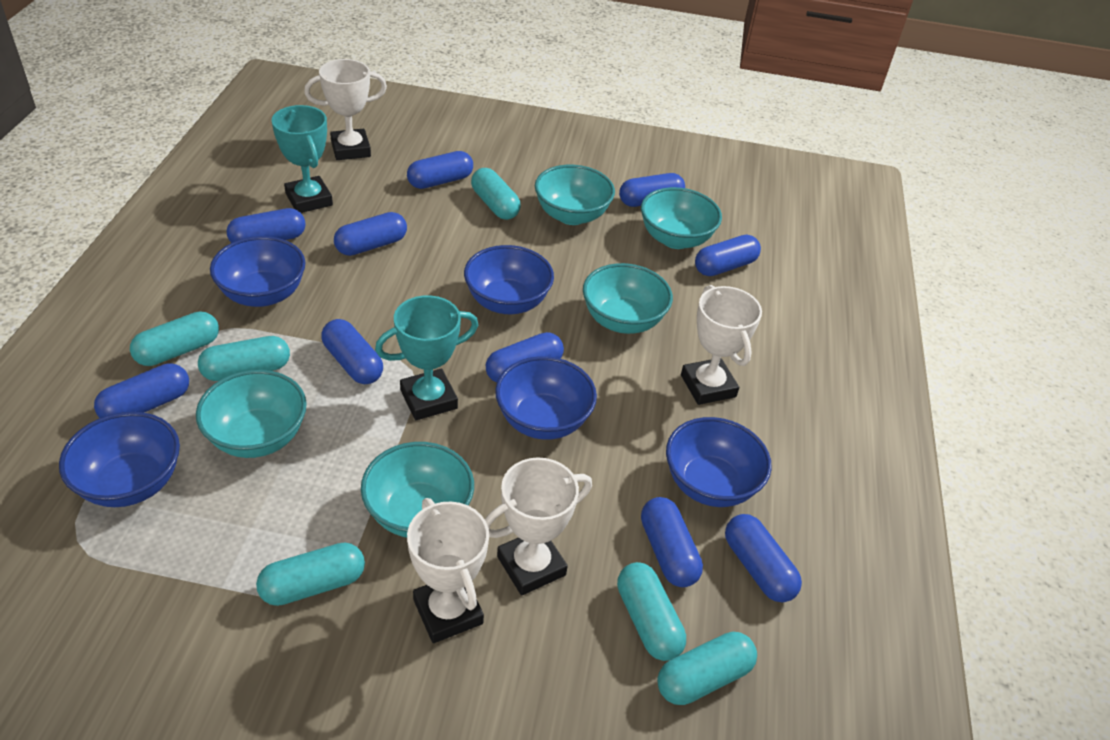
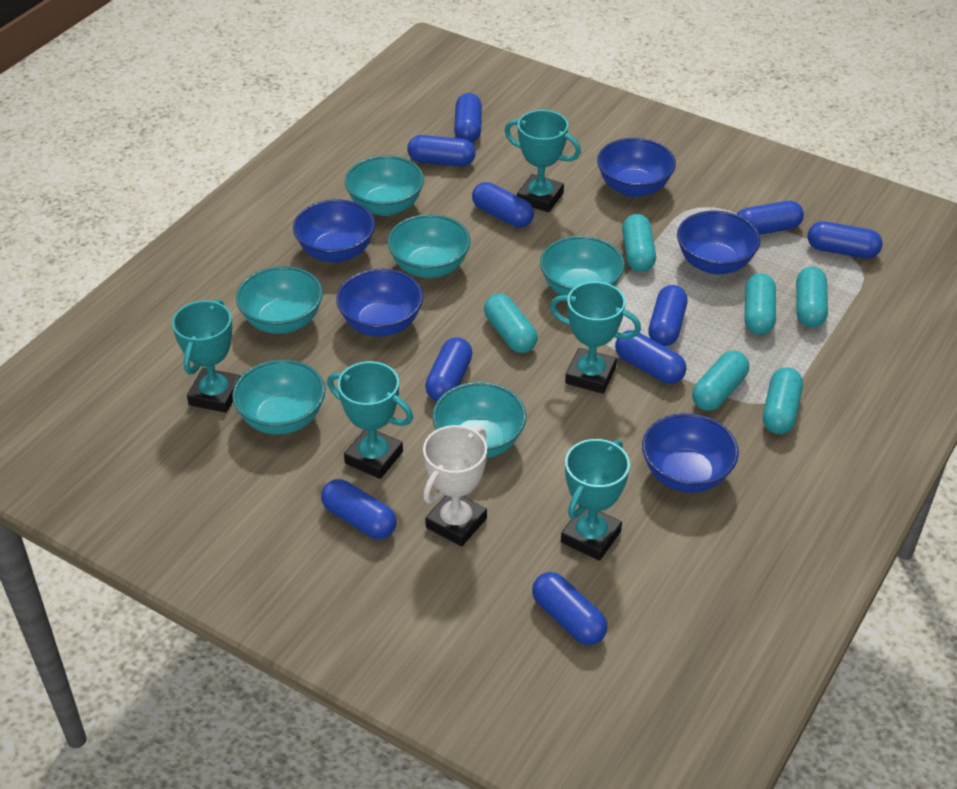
turquoise bowl: [196,370,307,458] [361,442,474,538] [535,165,615,225] [583,263,673,334] [641,187,722,249] = 5 -> [232,360,325,435] [236,266,323,334] [345,155,424,216] [387,214,471,278] [432,382,526,458] [540,236,625,295] = 6
turquoise trophy: [272,105,333,213] [375,296,478,420] = 2 -> [172,299,241,413] [327,361,413,479] [505,110,581,212] [550,282,641,394] [561,439,630,561] = 5
white trophy: [304,59,387,160] [407,498,489,643] [485,457,592,595] [681,285,762,405] = 4 -> [423,425,487,546] = 1

